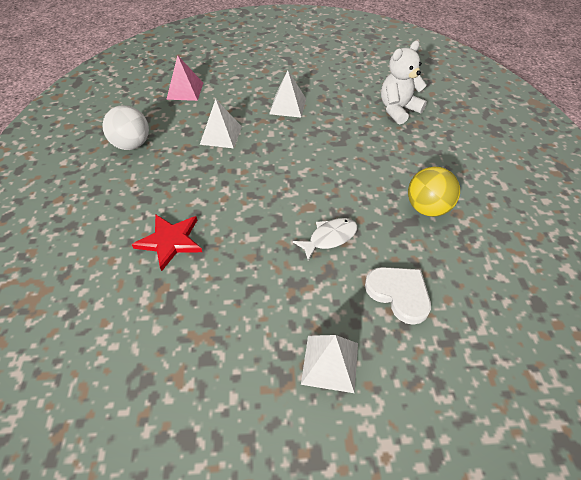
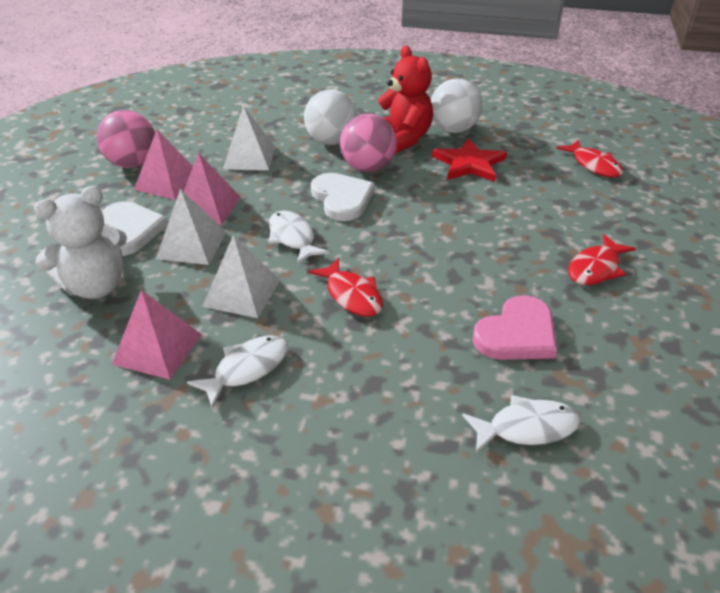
pink ball: none = 0 -> [97,110,155,168] [340,114,397,172] = 2
pink heart: none = 0 -> [473,295,557,360] = 1
pink pyramid: [166,55,203,101] = 1 -> [112,290,202,380] [134,130,193,200] [184,153,241,225] = 3
red fish: none = 0 -> [308,258,383,317] [556,140,623,178] [568,234,636,285] = 3
red teddy bear: none = 0 -> [378,46,433,154] = 1
white ball: [102,105,149,150] = 1 -> [304,89,358,145] [431,78,482,133] = 2
white fish: [293,218,357,261] = 1 -> [187,335,288,409] [269,211,330,264] [462,395,580,453] = 3
white heart: [365,267,431,325] = 1 -> [102,201,168,256] [311,173,375,221] = 2
yellow ball: [408,167,460,217] = 1 -> none = 0

